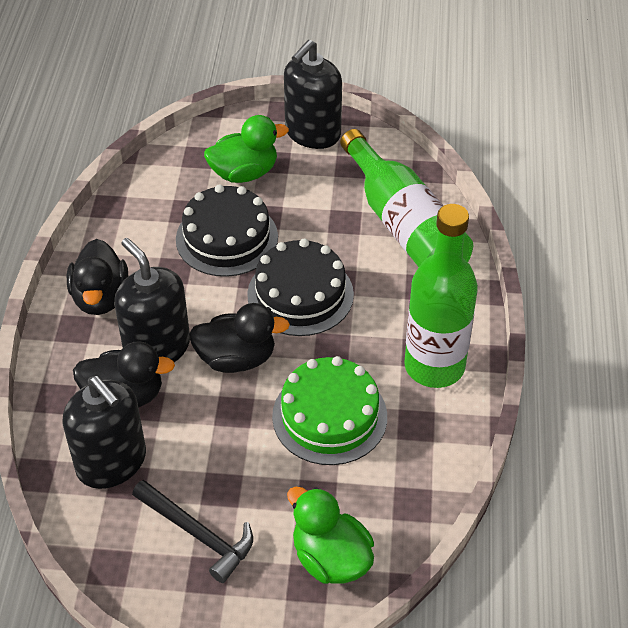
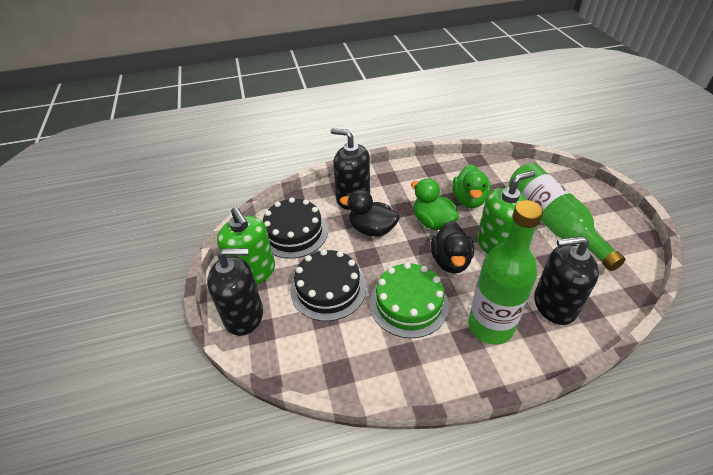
black duck: [67,239,128,315] [73,341,175,408] [189,303,290,373] = 3 -> [340,189,400,237] [431,221,474,274] = 2
black hammer: [132,480,253,583] = 1 -> none = 0
green soap dispenser: none = 0 -> [217,207,275,285] [477,170,535,254] = 2

